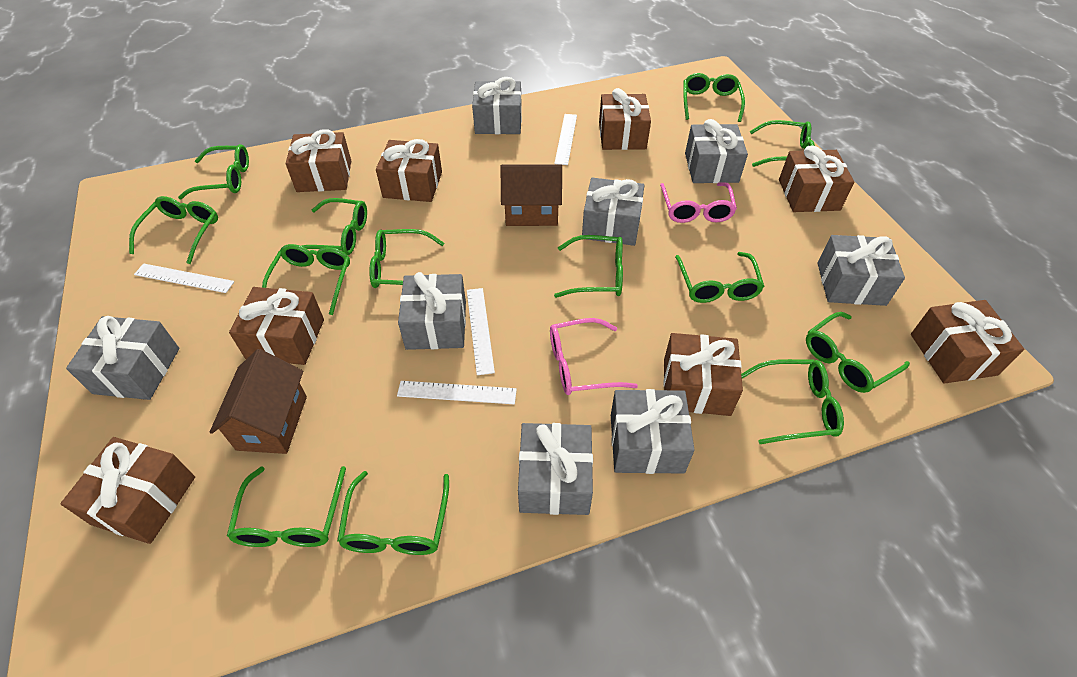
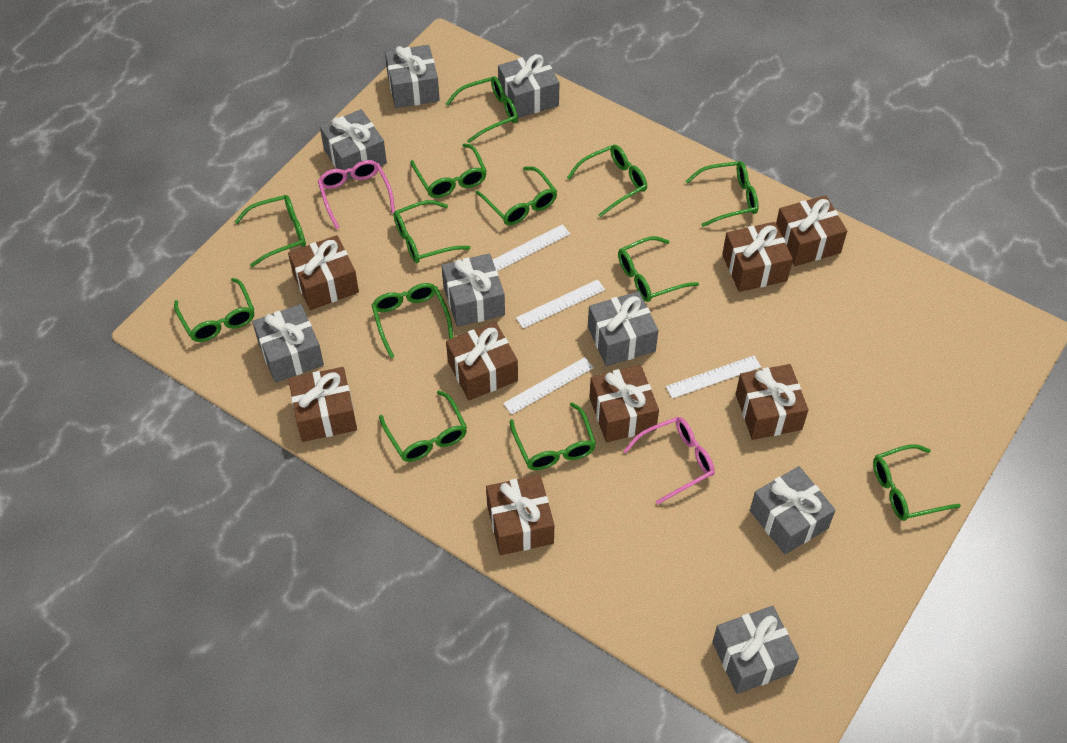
brown house: [210,349,307,454] [501,165,562,226] = 2 -> none = 0

